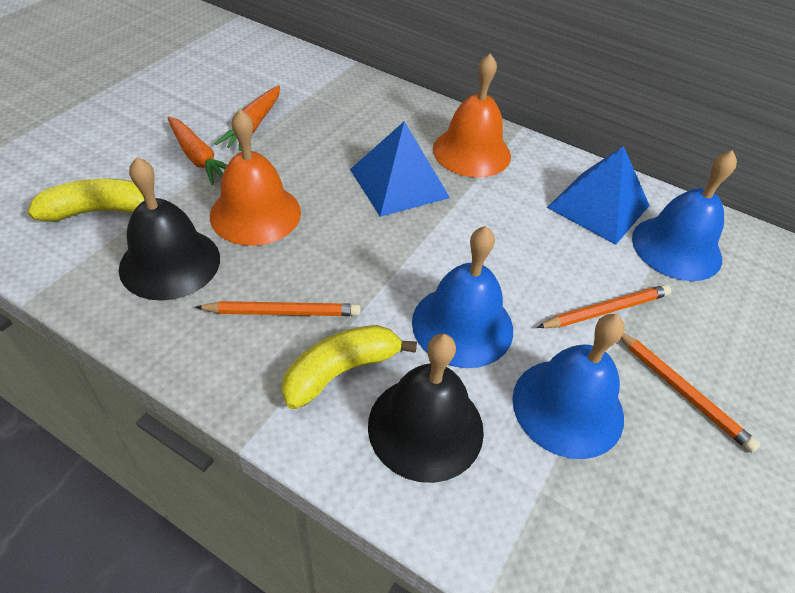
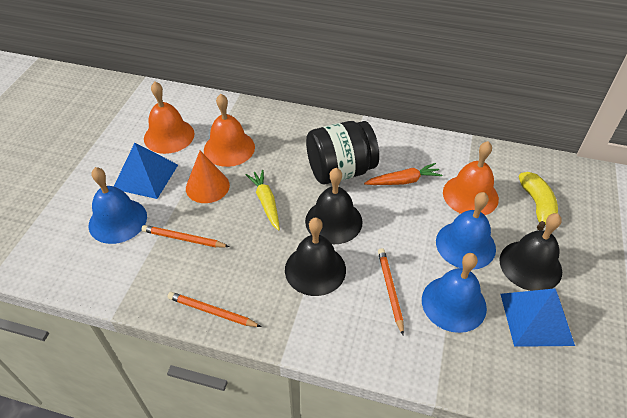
black bell: [119,157,220,301] [368,334,484,483] = 2 -> [285,217,346,296] [305,168,363,244] [499,213,562,291] = 3
black jar: none = 0 -> [306,121,379,184] = 1
orange bell: [210,109,301,246] [433,53,511,177] = 2 -> [144,82,195,154] [204,94,255,167] [443,141,499,215] = 3
orange carrot: [167,116,227,185] [215,85,280,151] = 2 -> [364,163,442,185] = 1
orange cone: none = 0 -> [186,151,230,203] = 1
yellow banana: [28,179,145,222] [282,325,417,409] = 2 -> [519,172,558,230] = 1
yellow carrot: none = 0 -> [246,170,280,231] = 1

